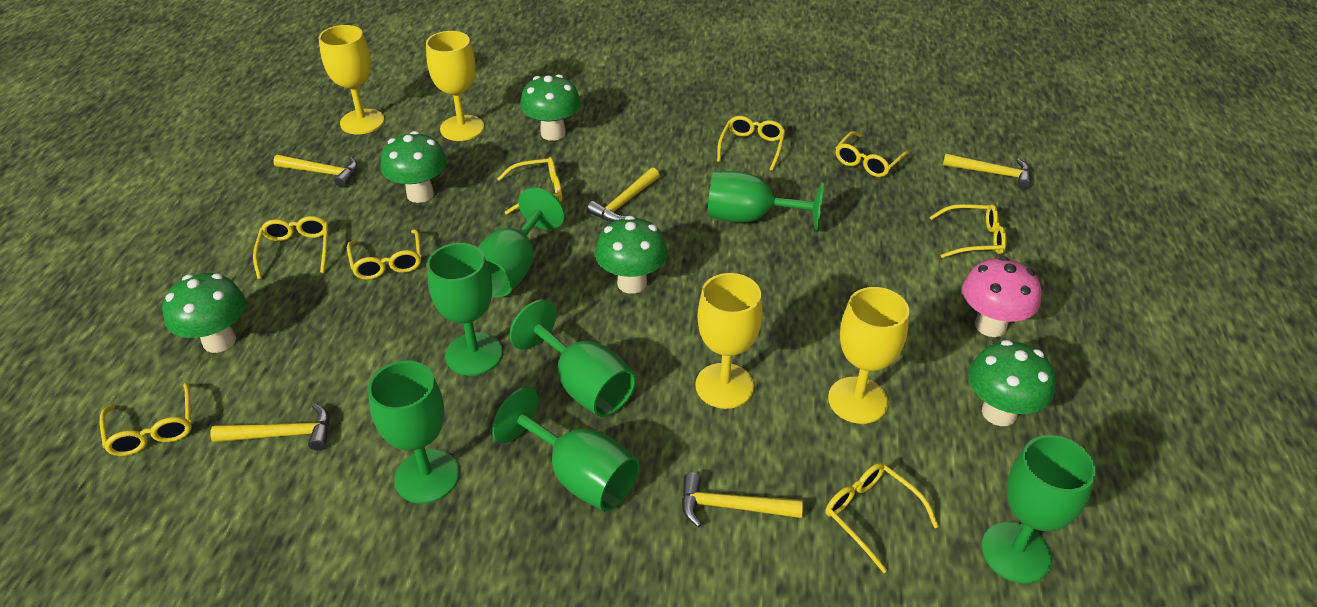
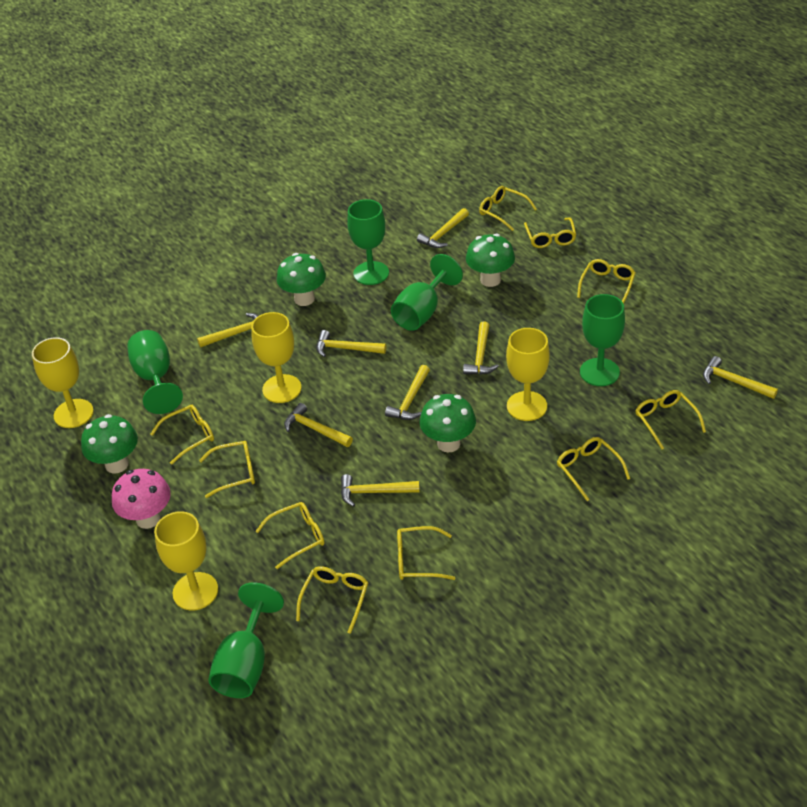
green goblet: [368,361,459,504] [427,243,503,376] [478,187,565,297] [492,387,640,511] [509,299,636,417] [708,171,824,232] [981,435,1096,584] = 7 -> [127,330,183,414] [208,583,284,698] [347,199,389,285] [391,254,463,331] [580,294,625,386] = 5
green mushroom: [162,273,246,353] [381,131,447,203] [520,74,581,141] [595,216,668,294] [969,340,1055,426] = 5 -> [81,414,138,474] [277,253,326,306] [420,394,476,452] [466,234,515,287] = 4
yellow glasses: [100,383,192,456] [253,216,328,280] [347,229,421,280] [497,157,562,215] [717,116,785,171] [825,463,939,573] [835,131,910,177] [929,204,1007,258] = 8 -> [150,405,214,465] [199,441,255,498] [256,502,324,569] [296,566,368,634] [397,526,455,580] [479,186,537,231] [524,217,576,248] [557,437,630,501] [577,259,636,304] [635,390,706,449] = 10
yellow hammer: [210,403,329,450] [273,155,358,188] [587,168,660,222] [682,473,803,528] [943,154,1031,189] = 5 -> [197,313,258,348] [284,403,353,447] [316,330,386,357] [341,474,420,507] [385,365,430,420] [417,208,469,248] [463,321,499,375] [703,356,778,399] = 8

